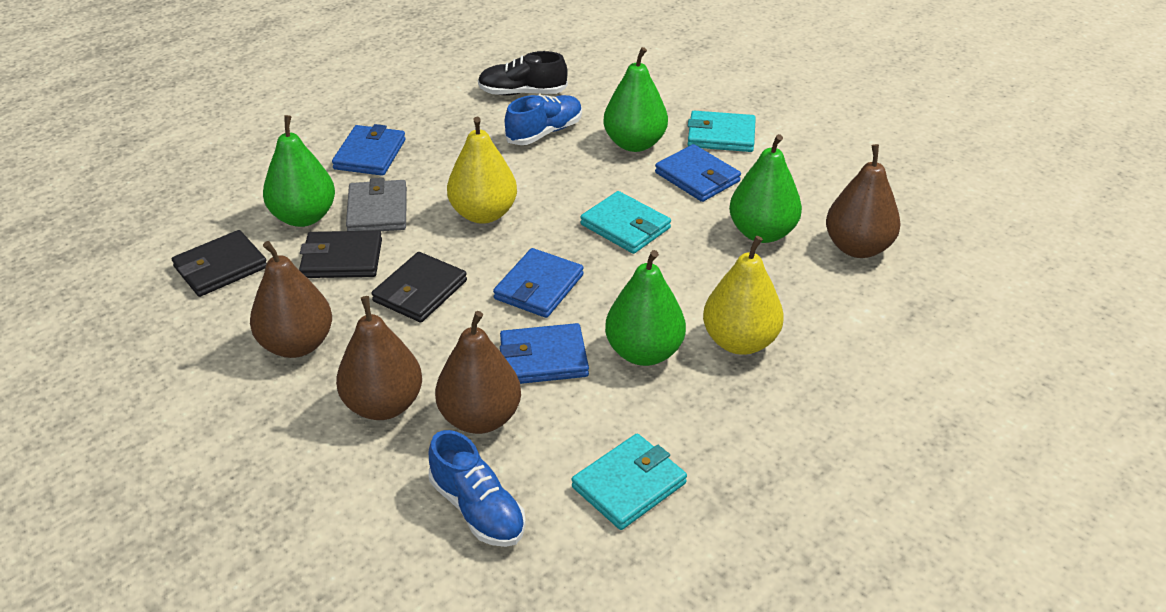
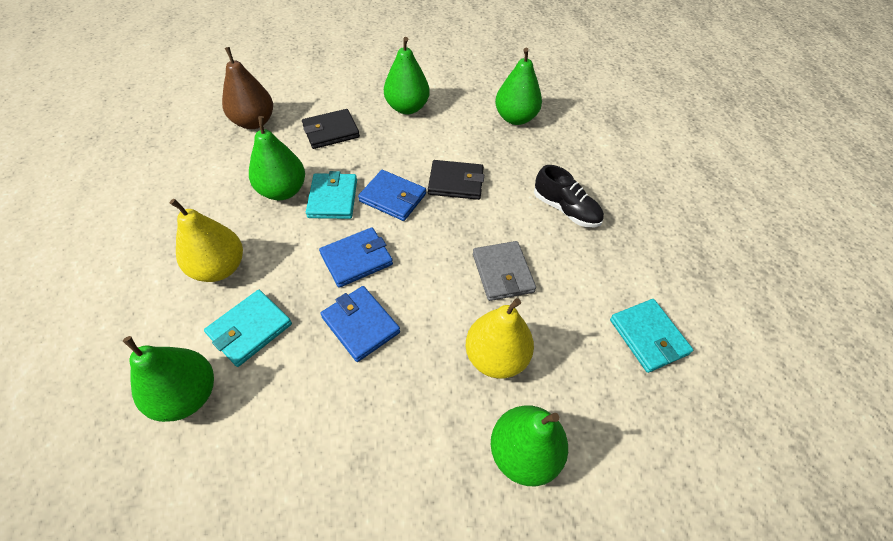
black wallet: [172,230,267,297] [299,231,382,278] [371,252,467,323] = 3 -> [302,109,360,149] [428,160,484,200] = 2
blue shoe: [429,430,526,547] [505,95,582,145] = 2 -> none = 0
blue wallet: [332,124,406,176] [493,248,584,318] [500,323,589,384] [655,144,741,202] = 4 -> [319,227,393,288] [320,286,400,362] [358,170,426,221] = 3
brown pear: [250,241,332,358] [336,296,422,420] [435,311,521,434] [826,144,901,258] = 4 -> [222,47,273,129] = 1
green pear: [263,115,335,227] [603,47,668,152] [605,250,686,366] [729,134,802,243] = 4 -> [123,336,214,422] [249,116,305,200] [384,37,430,114] [491,405,568,486] [495,48,542,125] = 5

